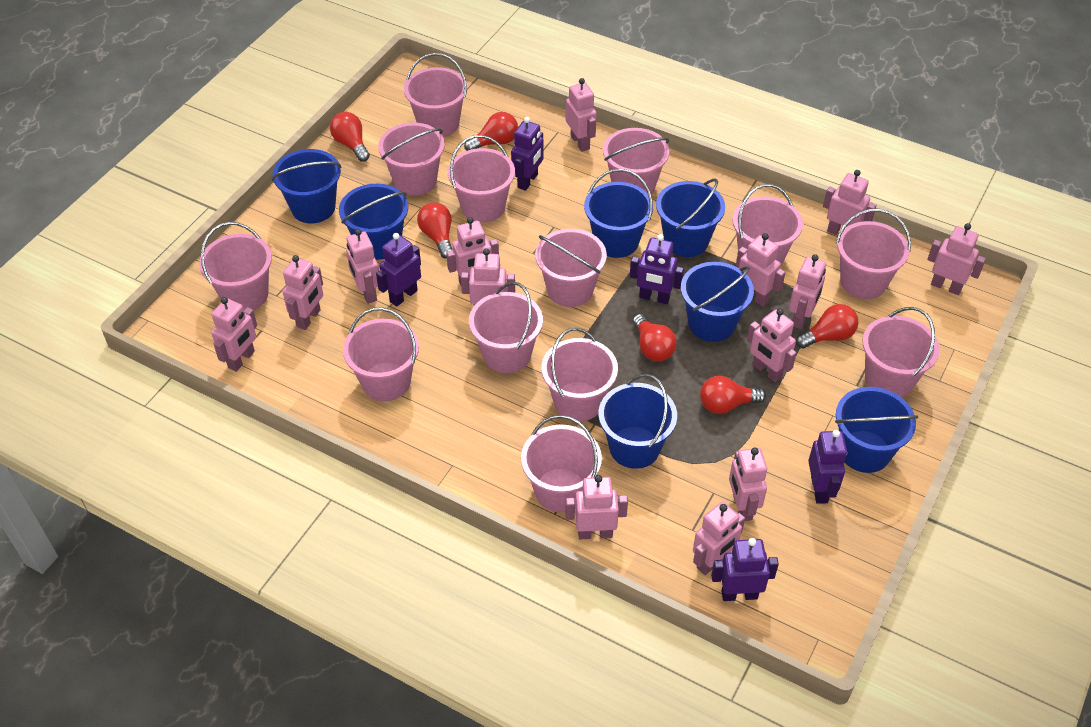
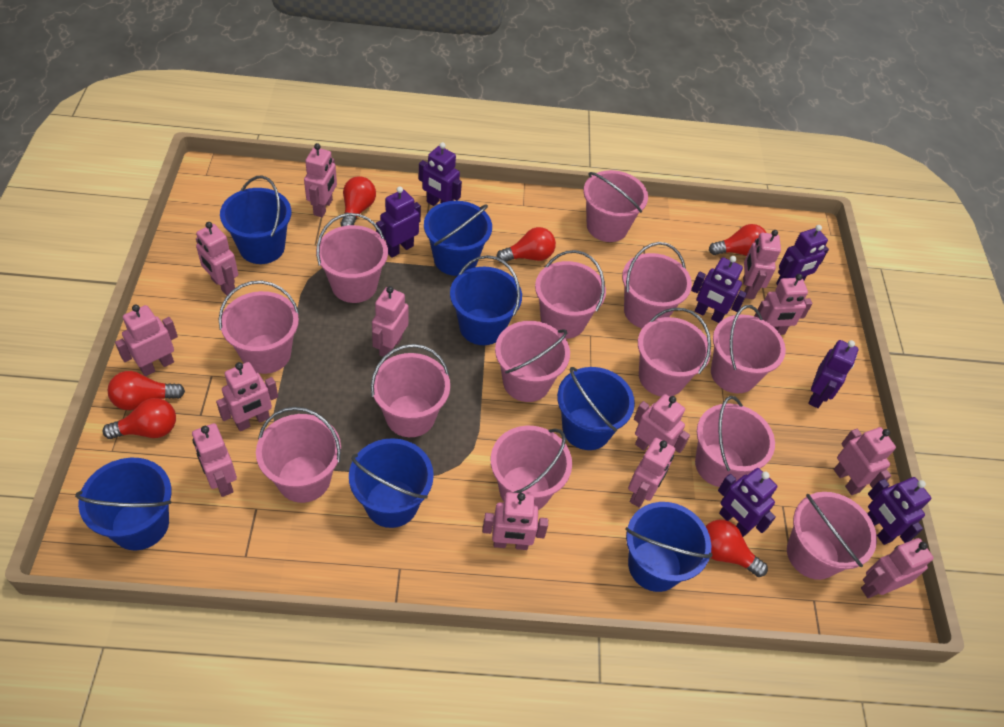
pink robot: [211,297,257,372] [283,255,323,330] [346,229,379,304] [446,217,499,285] [461,249,515,305] [565,78,597,152] [565,475,628,539] [693,502,745,575] [729,447,767,521] [736,233,786,306] [747,309,797,382] [789,254,826,329] [823,170,877,235] [927,223,986,295] = 14 -> [115,304,178,376] [192,423,237,497] [196,222,238,296] [216,362,278,431] [304,143,337,217] [372,286,409,359] [483,492,548,550] [628,438,675,508] [634,394,690,453] [743,230,781,299] [755,274,812,335] [834,427,896,495] [861,538,934,598] = 13
purple robot: [376,233,421,307] [511,117,544,191] [630,234,684,304] [711,538,779,601] [808,430,847,504] = 5 -> [376,186,421,258] [419,142,462,206] [691,256,747,323] [718,468,777,537] [776,225,829,285] [808,340,858,408] [867,477,931,545] = 7

